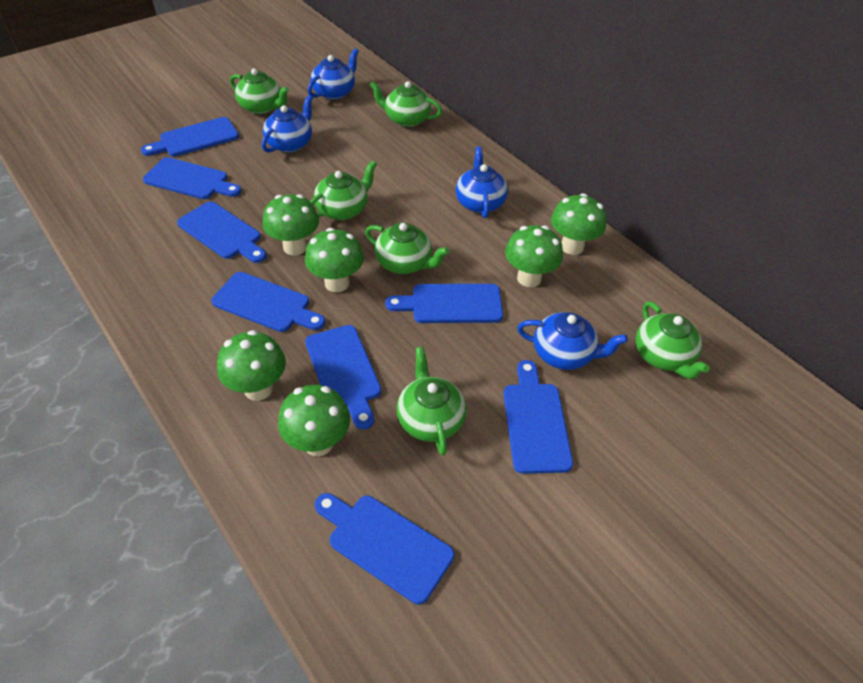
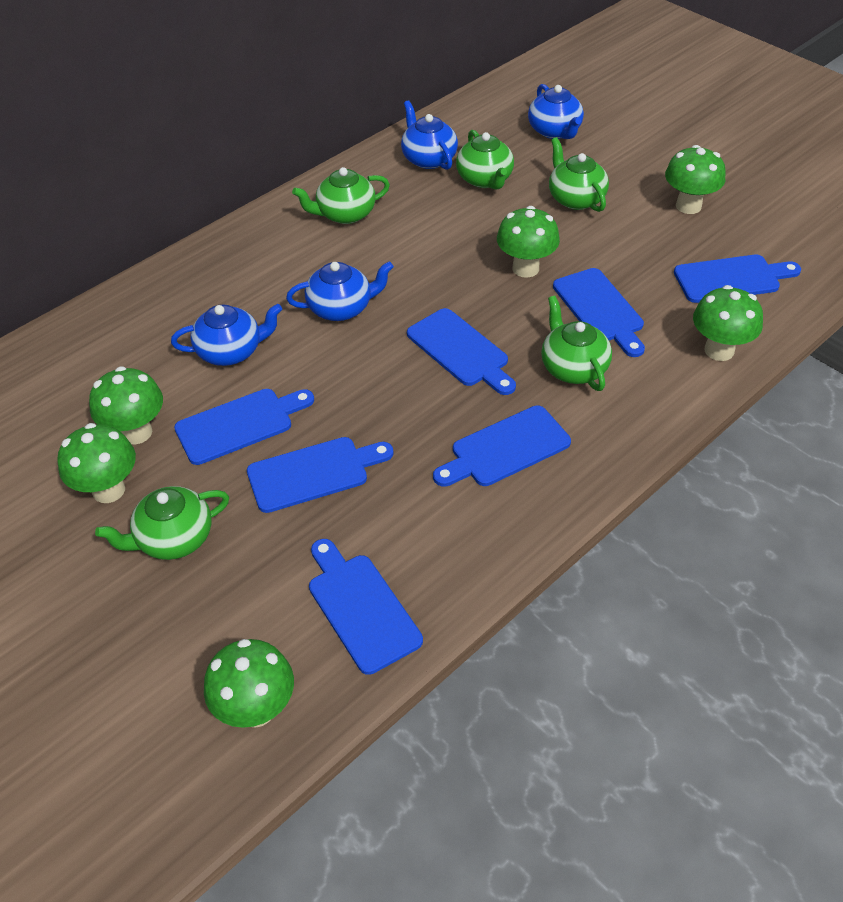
blue cutting board: [141,117,239,157] [143,157,241,199] [177,202,267,263] [211,272,325,332] [305,325,381,429] [315,493,454,604] [385,284,503,323] [503,360,573,474] = 8 -> [174,389,314,465] [247,437,394,513] [309,539,423,675] [407,308,516,395] [433,406,571,487] [553,268,645,357] [674,255,801,303] = 7
green teapot: [230,68,289,114] [310,161,377,220] [365,223,449,274] [370,81,442,127] [397,347,466,456] [636,301,710,379] = 6 -> [95,486,229,560] [292,167,390,224] [456,130,514,190] [541,296,612,391] [549,137,609,212] = 5

